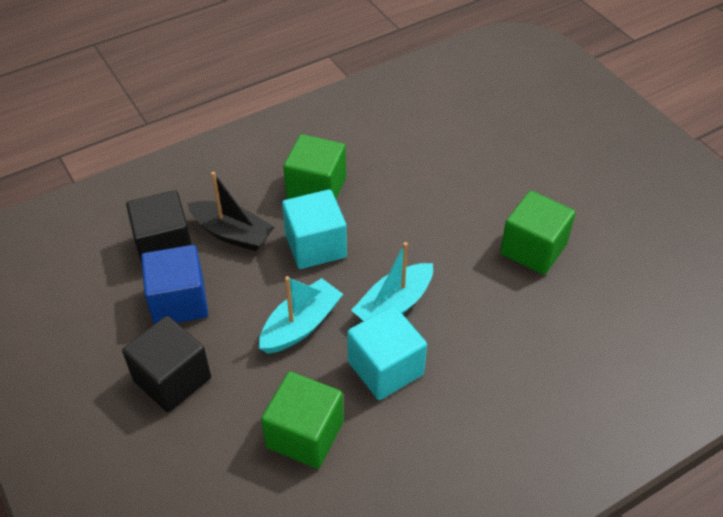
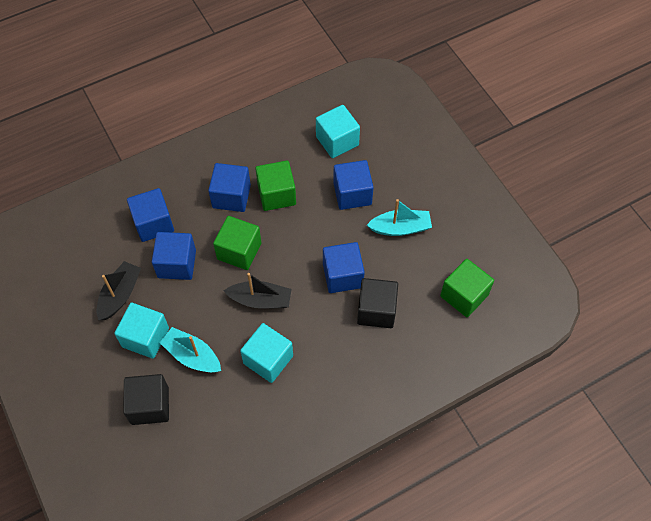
black boat: [187,172,274,251] = 1 -> [96,261,141,320] [224,273,292,308] = 2
blue cube: [141,245,208,324] = 1 -> [127,188,174,242] [152,232,196,280] [208,163,251,212] [323,242,365,293] [333,160,374,210] = 5
turquoise cube: [282,189,347,269] [347,305,427,400] = 2 -> [114,303,169,359] [240,323,293,383] [316,105,360,158] = 3

